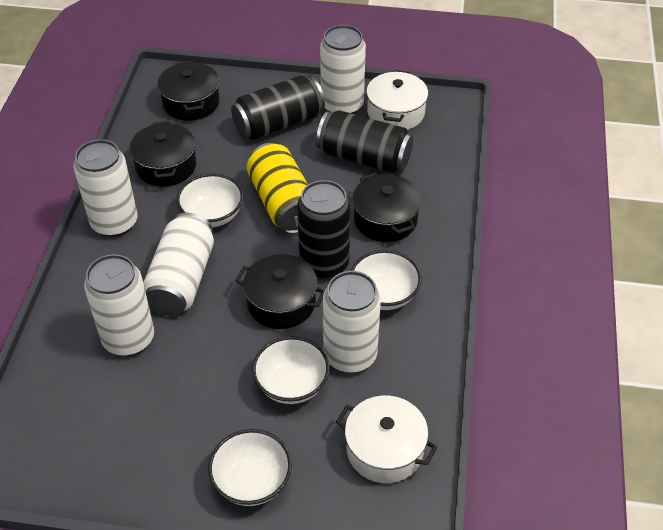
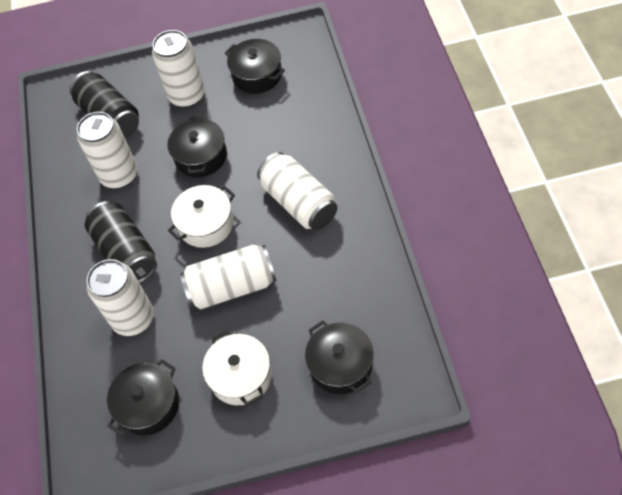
black can: [231,76,325,140] [297,180,351,279] [316,110,413,173] = 3 -> [70,71,139,138] [85,201,157,283] = 2
white bowl: [176,174,244,227] [208,429,292,506] [252,336,330,404] [351,250,422,310] = 4 -> none = 0
yellow can: [246,143,308,234] = 1 -> none = 0

